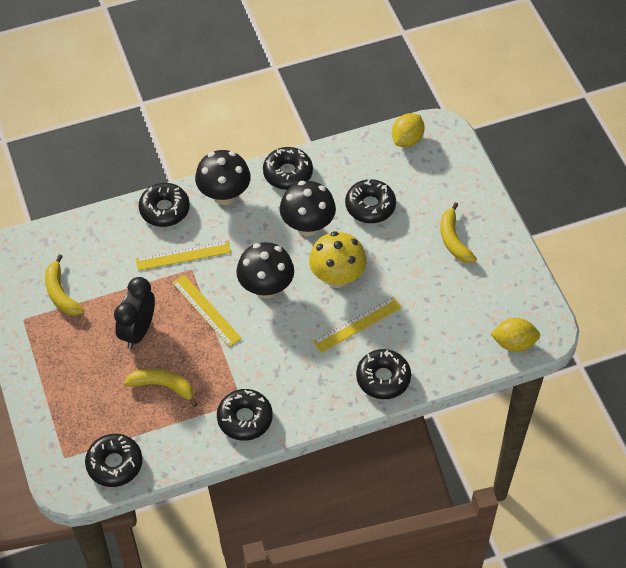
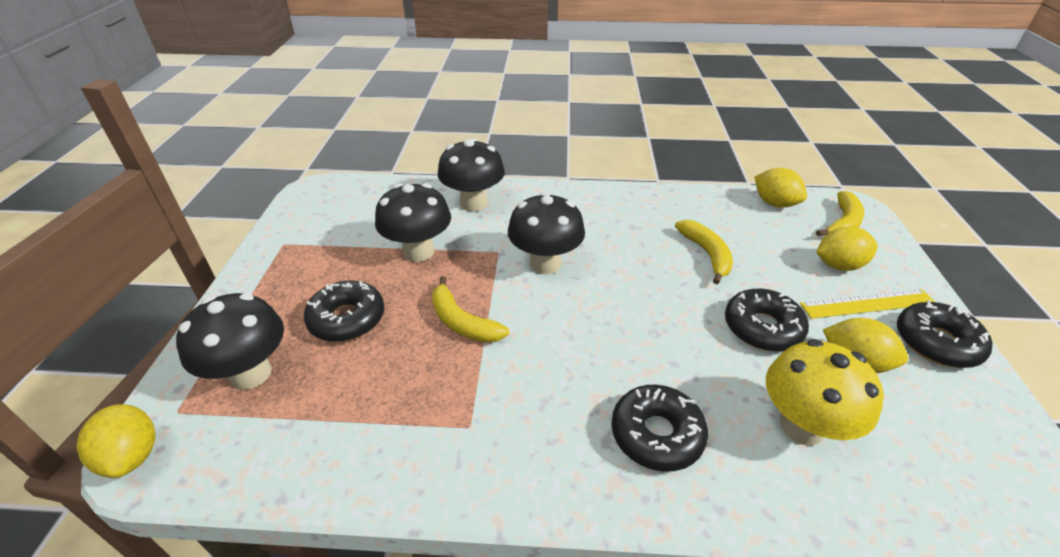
black clock: [114,277,155,349] = 1 -> none = 0
black donut: [85,434,142,487] [138,183,190,227] [217,389,273,441] [263,147,313,190] [345,178,396,223] [356,349,411,399] = 6 -> [304,280,384,342] [611,385,708,472] [725,289,809,352] [897,299,993,368] = 4
black mushroom: [195,150,251,205] [236,242,294,299] [280,181,336,236] = 3 -> [176,293,284,390] [375,183,451,262] [438,138,505,211] [508,192,585,274] = 4
yellow lemon: [392,113,425,147] [491,318,540,352] = 2 -> [76,404,155,478] [754,168,807,208] [816,226,877,271] [823,318,908,373] = 4
yellow ruler: [136,240,231,271] [172,275,242,347] [313,297,402,353] = 3 -> [800,289,935,319] = 1

